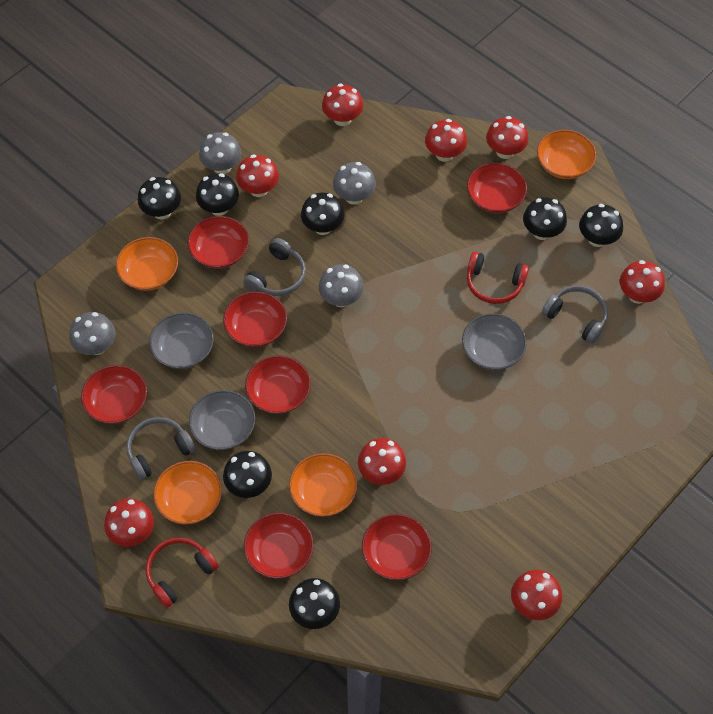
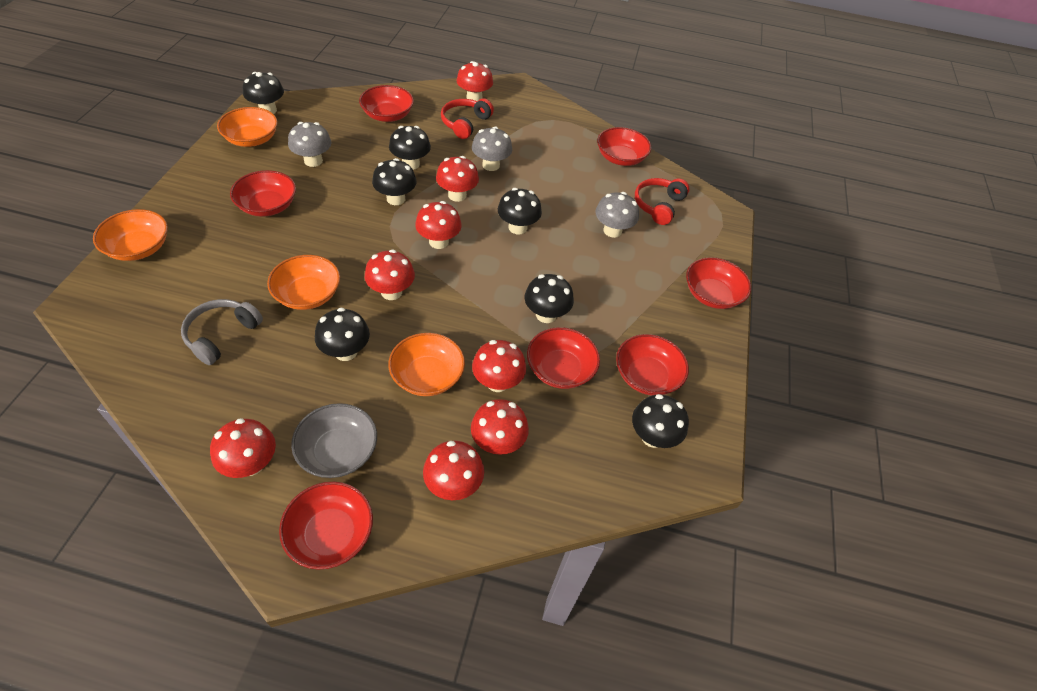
grey bowl: [149,312,214,369] [189,390,255,450] [462,313,527,370] = 3 -> [291,403,377,478] = 1
grey headphones: [126,417,196,480] [243,238,306,296] [542,286,608,344] = 3 -> [181,299,263,365] = 1
grey mushroom: [69,312,115,355] [199,132,242,174] [319,264,364,307] [333,162,376,205] = 4 -> [288,122,331,167] [472,126,512,171] [595,192,639,238] = 3

